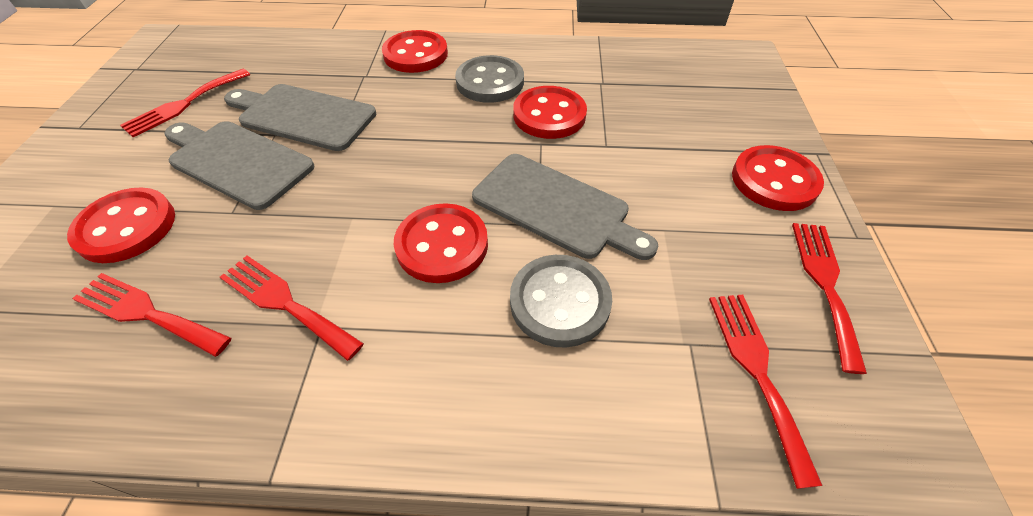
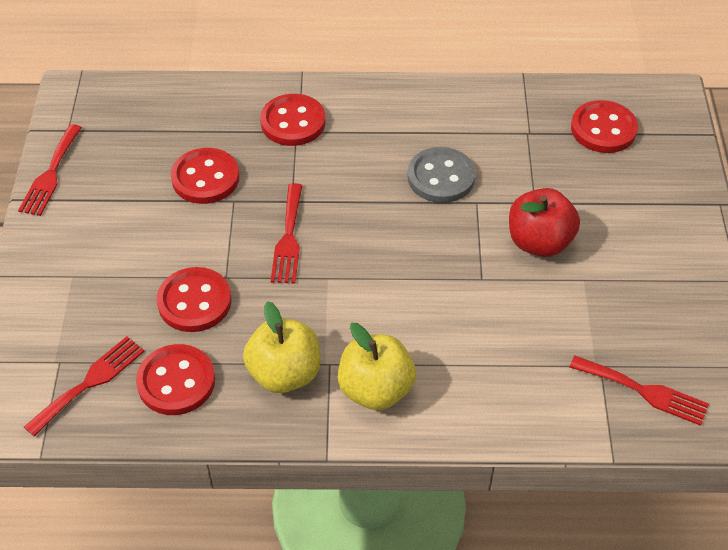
grey button: [455,55,524,103] [510,255,612,348] = 2 -> [407,147,476,203] = 1
grey cutting board: [164,121,315,210] [224,84,376,151] [472,154,658,260] = 3 -> none = 0
red apple: none = 0 -> [509,188,580,257] = 1
red fork: [72,273,231,357] [120,69,250,137] [220,255,364,361] [709,295,823,489] [792,223,867,374] = 5 -> [18,124,82,216] [24,336,145,436] [271,183,303,284] [570,355,709,426] = 4
yellow apple: none = 0 -> [243,301,320,393] [337,323,416,410] = 2

